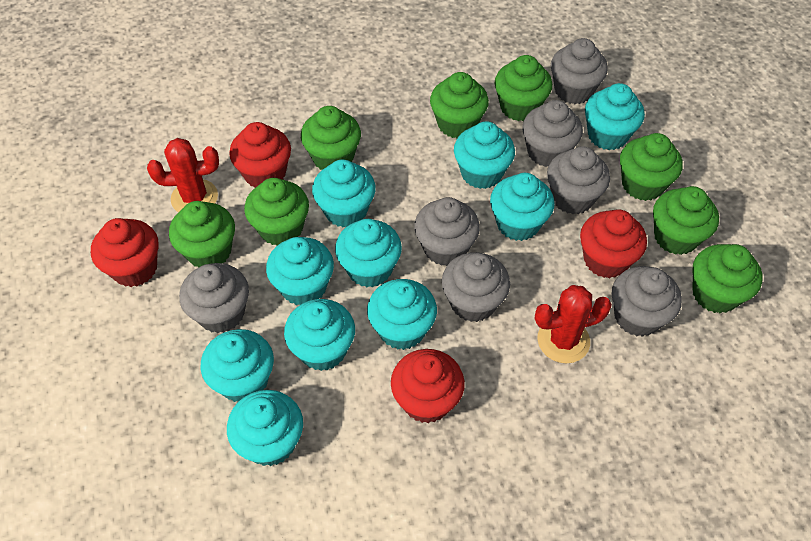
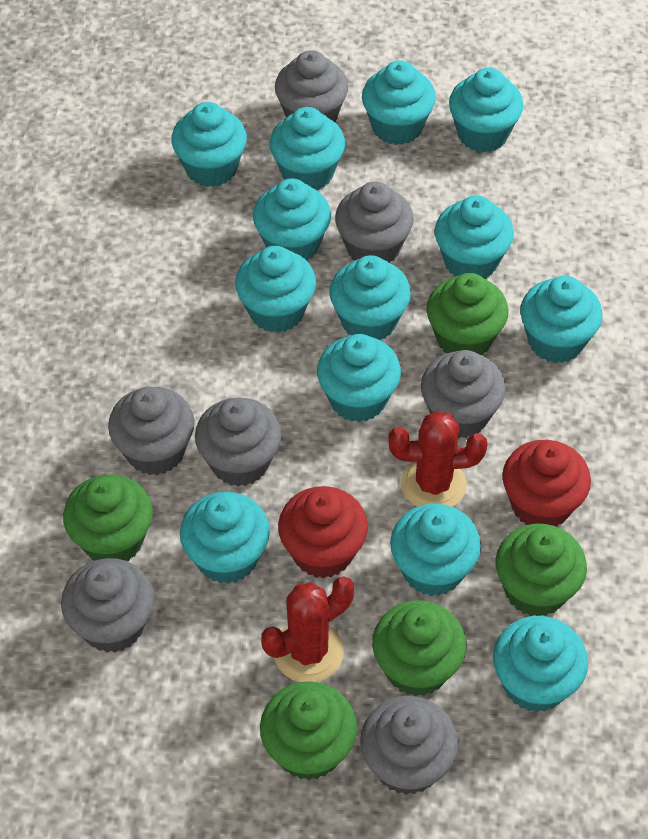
green cupcake: [169,201,235,268] [244,178,309,246] [301,106,361,170] [430,72,489,138] [495,55,552,121] [620,133,683,201] [653,186,719,255] [692,244,762,313] = 8 -> [63,474,153,561] [260,681,357,780] [372,600,466,696] [426,273,509,356] [496,524,587,616] = 5
red cupcake: [91,218,158,287] [229,122,291,188] [391,349,465,423] [580,209,647,278] = 4 -> [278,486,368,578] [502,440,591,527] = 2
turquoise cupcake: [201,329,274,402] [227,390,303,466] [266,237,334,305] [284,299,355,371] [312,159,376,227] [335,219,402,288] [367,279,437,350] [454,121,515,189] [490,173,555,241] [585,83,645,150] = 10 -> [171,102,247,187] [180,492,270,584] [235,246,316,333] [253,178,331,261] [270,107,345,190] [317,334,401,422] [329,255,411,340] [362,60,436,145] [390,504,481,596] [435,195,514,279] [449,68,523,152] [493,616,588,712] [520,276,603,363] = 13

